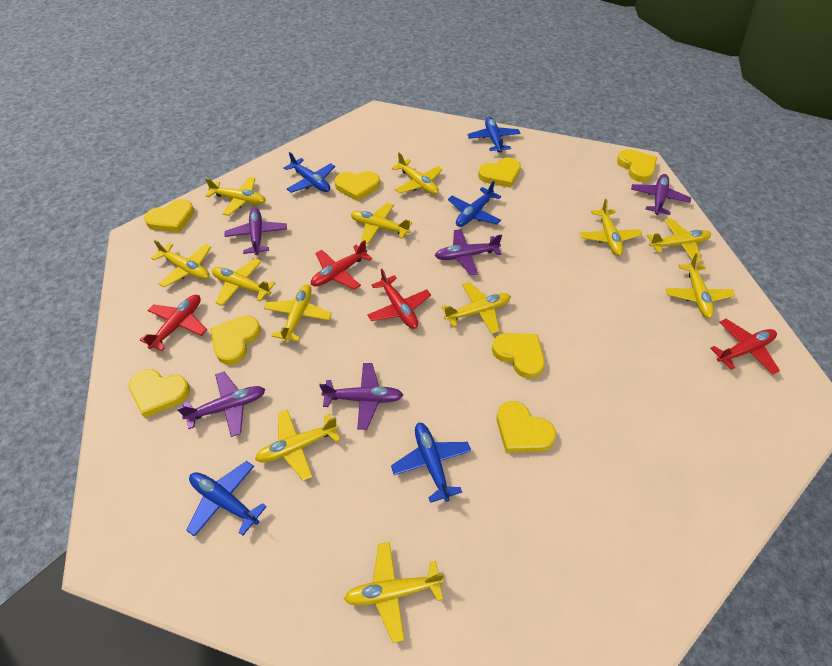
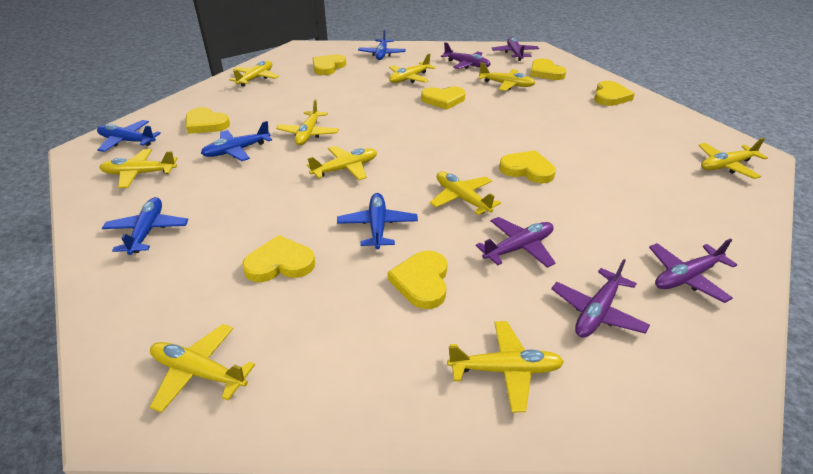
red plane: [140,295,207,351] [311,240,372,290] [367,269,431,329] [710,319,780,375] = 4 -> none = 0
yellow plane: [151,239,211,287] [205,177,266,216] [212,258,276,306] [255,410,340,481] [264,284,332,343] [344,542,444,643] [351,203,412,244] [392,152,443,195] [442,282,511,334] [580,199,642,256] [647,218,711,262] [666,253,735,318] = 12 -> [99,149,177,188] [150,324,255,413] [229,61,279,87] [276,99,339,145] [307,146,377,180] [389,53,436,83] [430,172,501,215] [447,321,564,412] [478,63,535,91] [699,138,768,179] = 10

